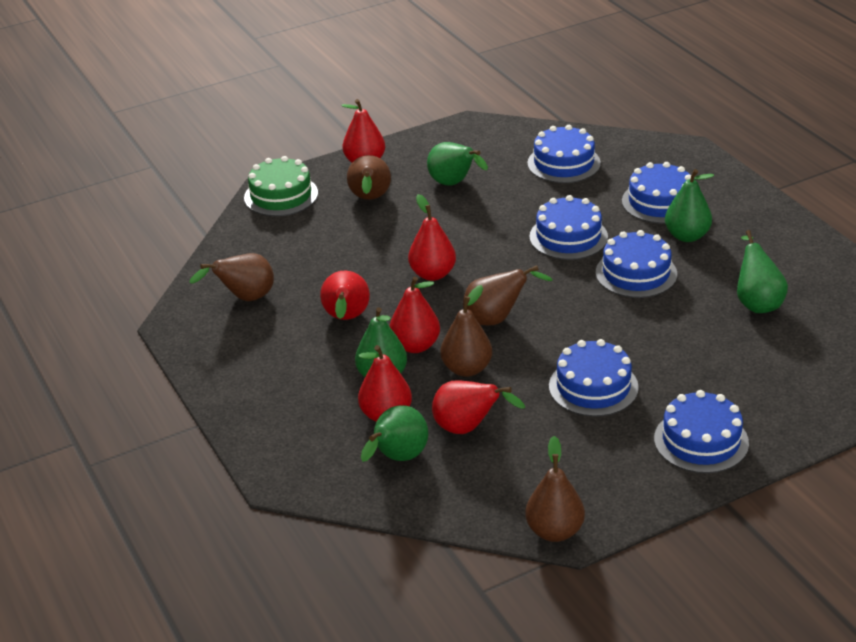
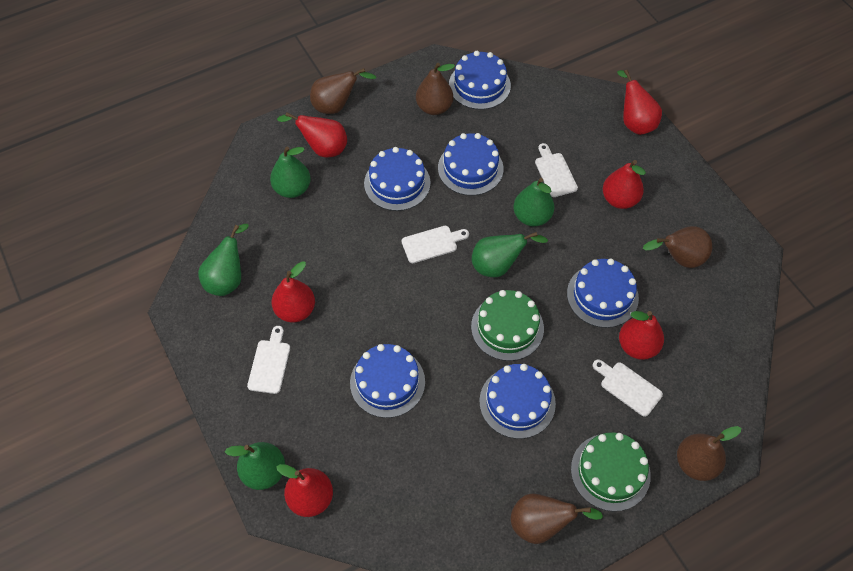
green cake: [244,156,318,216] = 1 -> [471,290,544,361] [571,432,651,511] = 2
white cutting board: none = 0 -> [247,326,290,394] [401,226,469,263] [535,143,578,197] [593,359,663,417] = 4

